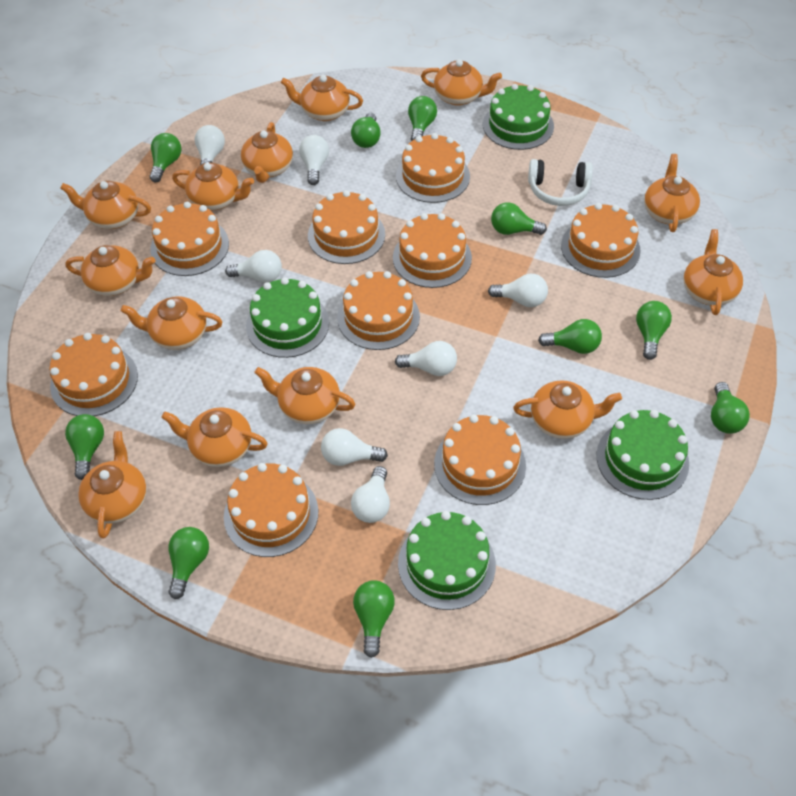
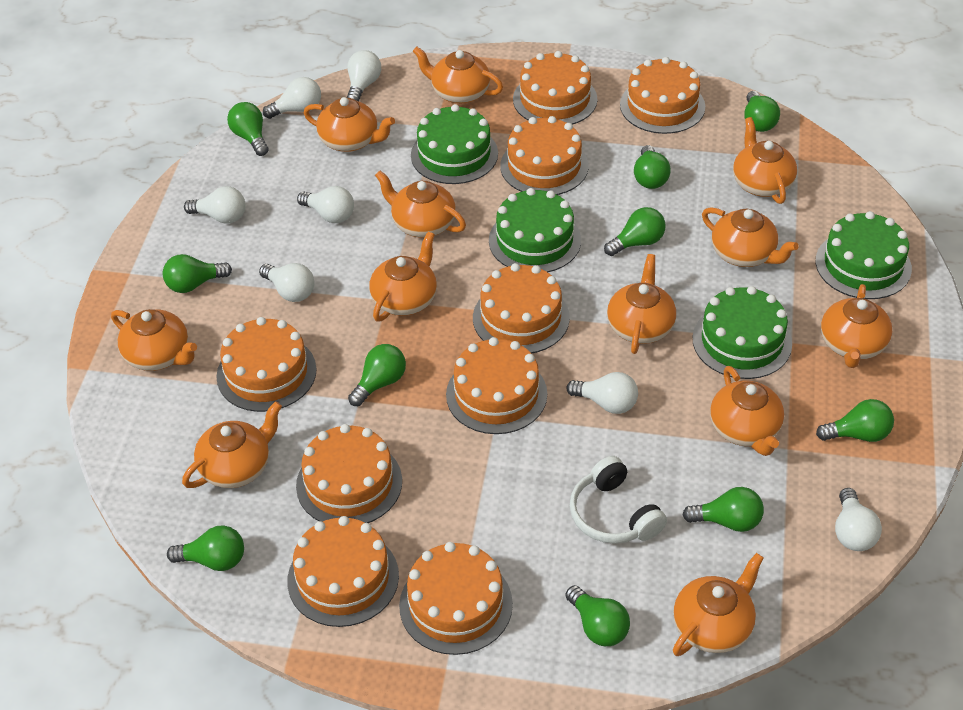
orange teapot: [60,181,151,229] [66,245,155,296] [78,431,147,539] [120,296,223,350] [161,407,268,467] [172,163,254,211] [241,122,293,183] [254,367,355,424] [281,75,363,121] [421,59,502,106] [513,380,622,439] [644,154,700,232] [684,229,743,315] = 13 -> [111,309,197,371] [182,401,282,488] [304,97,395,152] [369,232,437,322] [375,171,466,238] [413,46,503,104] [607,254,676,354] [673,553,764,656] [702,207,799,267] [710,366,784,456] [733,117,797,204] [821,284,892,368] = 12

